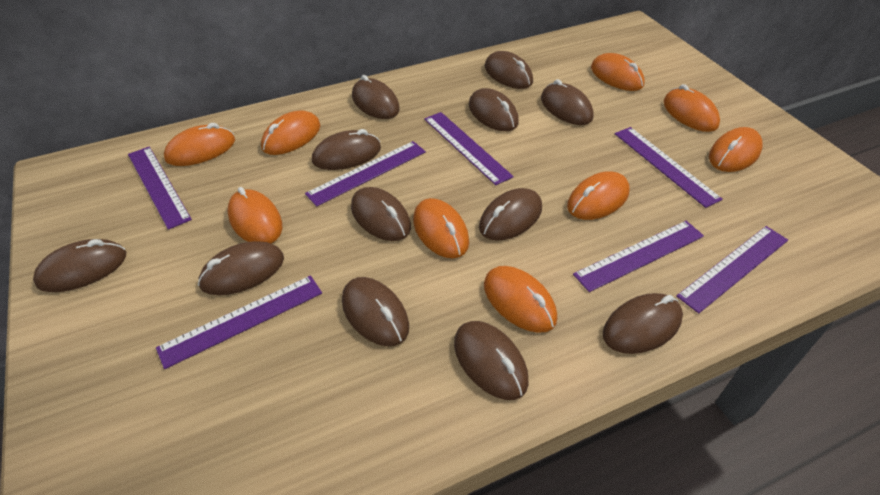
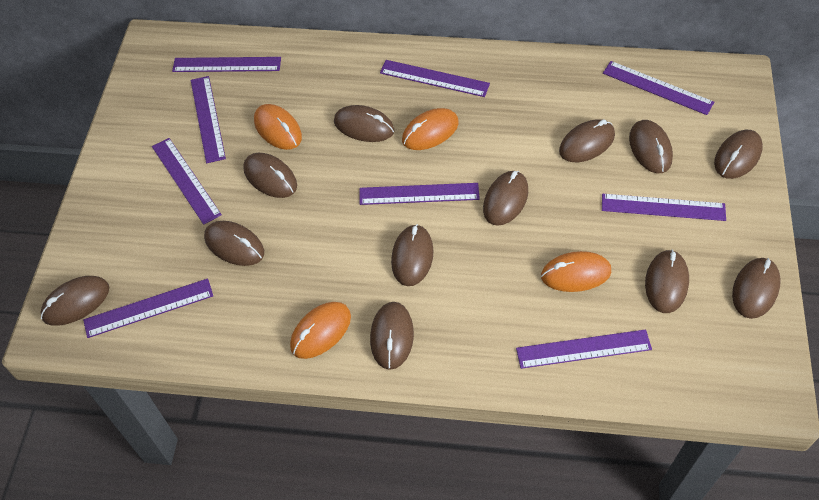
orange mouse: [164,123,235,166] [228,187,282,244] [261,110,320,155] [413,198,469,258] [484,266,557,333] [567,171,630,220] [591,53,645,91] [663,84,720,132] [709,127,763,172] = 9 -> [254,104,302,150] [290,302,351,359] [402,108,459,150] [541,251,611,292] = 4
purple ruler: [128,147,192,230] [156,275,322,369] [305,141,426,206] [424,112,514,185] [573,221,704,292] [615,127,723,208] [676,226,788,313] = 7 -> [83,279,213,338] [152,138,222,225] [172,57,281,72] [191,76,226,163] [359,183,480,205] [380,60,490,97] [516,329,652,369] [602,194,726,221] [603,61,714,115] = 9

